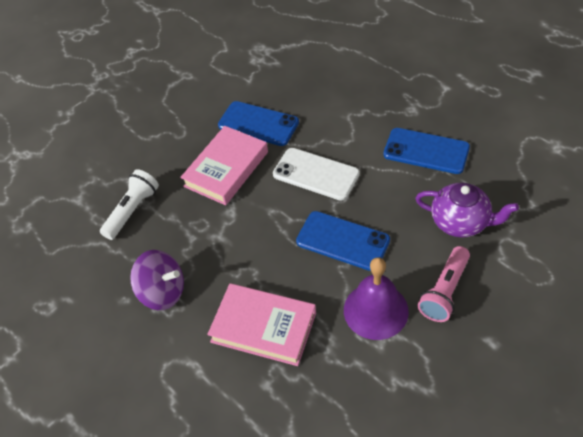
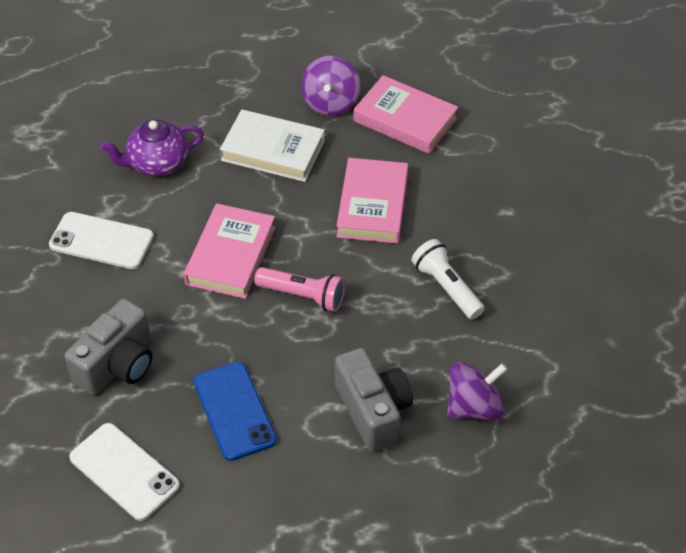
blue phone: [218,101,299,146] [296,211,390,271] [383,128,470,174] = 3 -> [193,361,277,461] = 1
grey camera: none = 0 -> [65,299,153,395] [335,348,413,452] = 2
pink book: [180,126,268,205] [207,283,316,366] = 2 -> [184,203,276,299] [337,158,408,244] [353,75,459,154] = 3
purple bell: [344,257,409,340] = 1 -> none = 0
purple spinning top: [130,250,184,310] = 1 -> [301,56,360,116] [447,362,508,420] = 2
white book: none = 0 -> [220,109,325,182] = 1
white phone: [273,148,360,201] = 1 -> [49,212,154,269] [69,423,180,521] = 2

